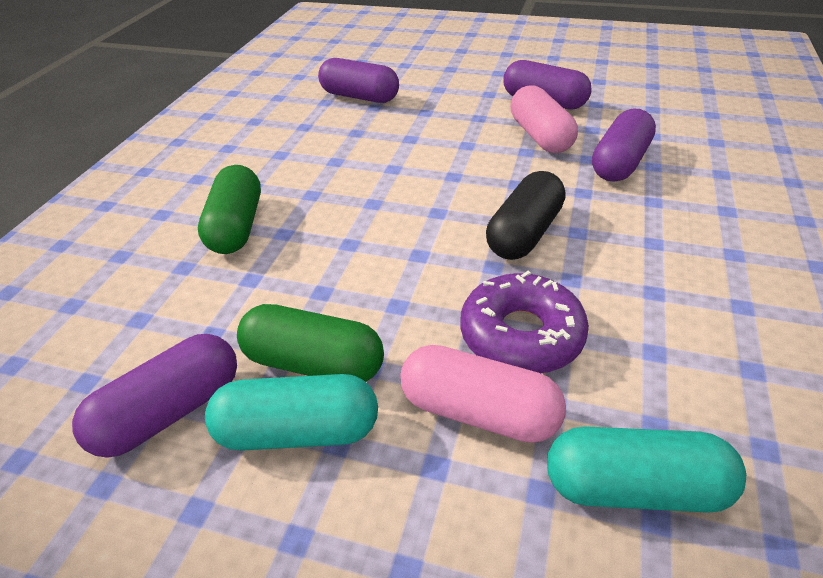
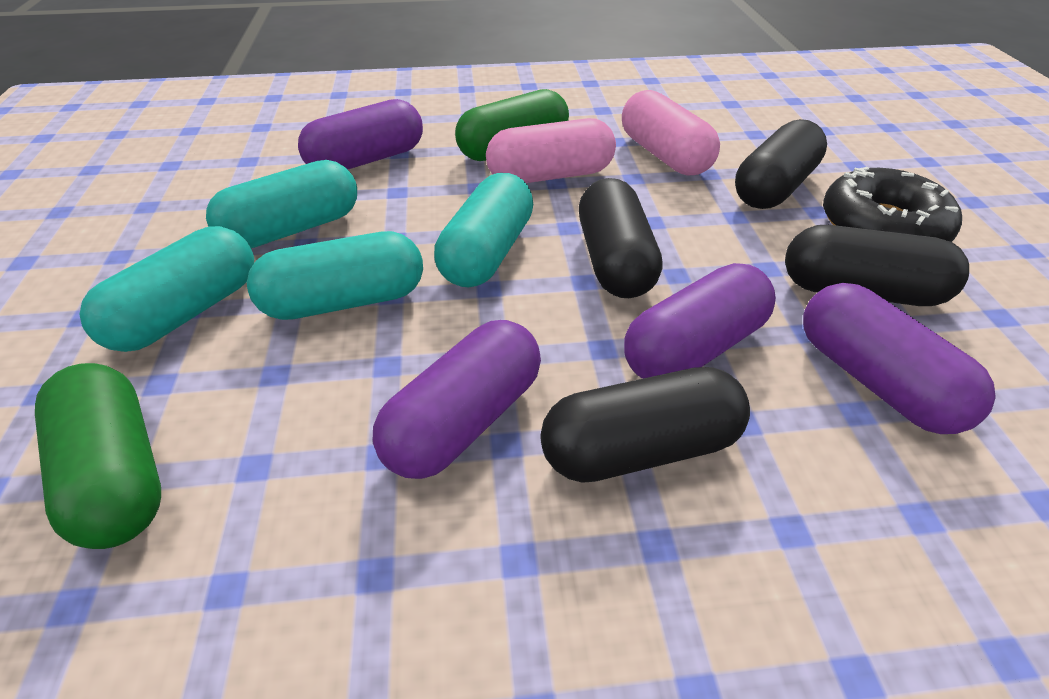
black capsule: [486,171,565,260] = 1 -> [540,367,750,483] [579,178,662,298] [735,119,827,209] [785,225,969,306] = 4
black donut: none = 0 -> [823,167,962,242] = 1
purple donut: [460,271,589,373] = 1 -> none = 0
turquoise capsule: [205,374,378,451] [547,426,746,512] = 2 -> [80,226,254,352] [206,160,357,248] [247,231,423,320] [434,173,533,288] = 4

